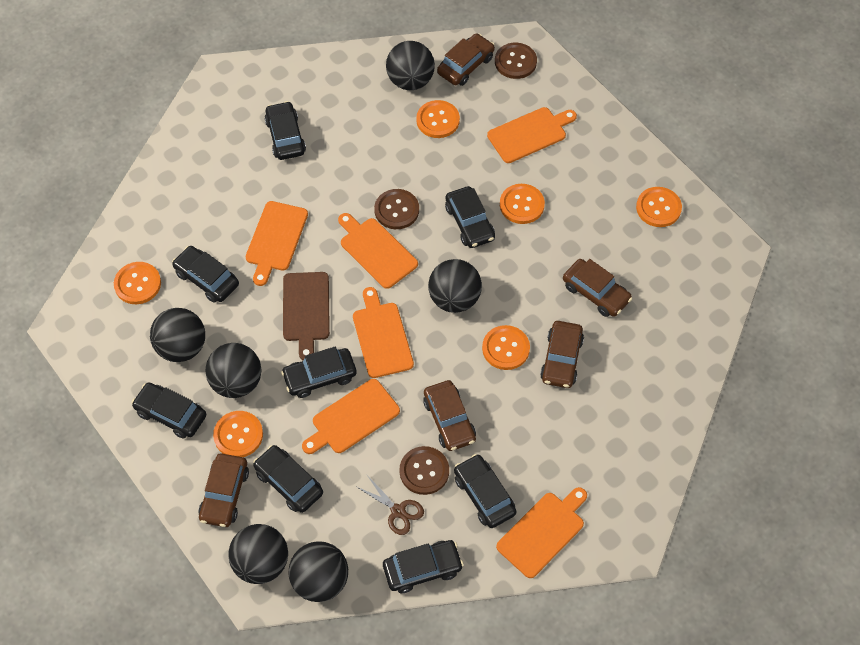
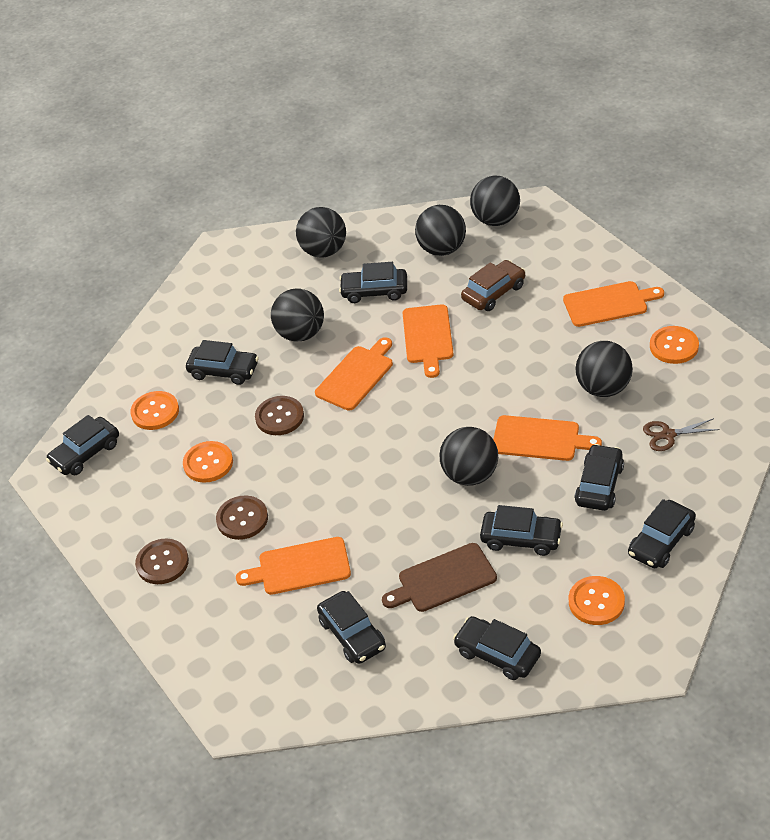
brown car: [198,453,249,527] [423,380,476,451] [437,33,495,86] [540,321,584,388] [563,259,632,317] = 5 -> [461,260,525,311] = 1
orange button: [114,262,161,304] [213,411,263,457] [416,100,460,138] [482,325,530,370] [500,184,545,224] [636,187,682,227] = 6 -> [130,391,179,430] [183,441,233,483] [569,576,625,625] [650,326,699,364] = 4
orange cutting board: [246,201,308,286] [302,379,400,454] [338,213,418,289] [353,287,414,378] [487,107,577,163] [496,487,587,578] = 6 -> [236,537,351,595] [315,337,393,411] [403,304,453,378] [493,415,602,461] [563,281,664,327] = 5

